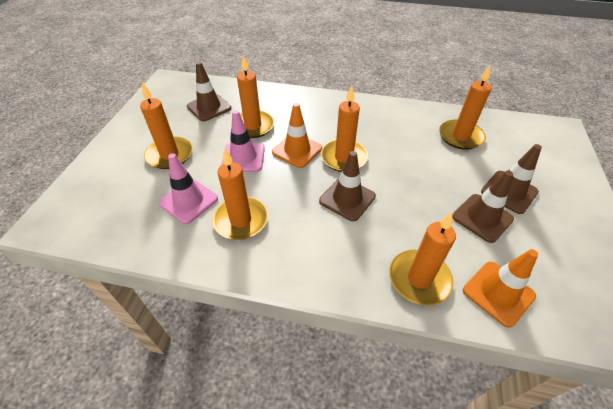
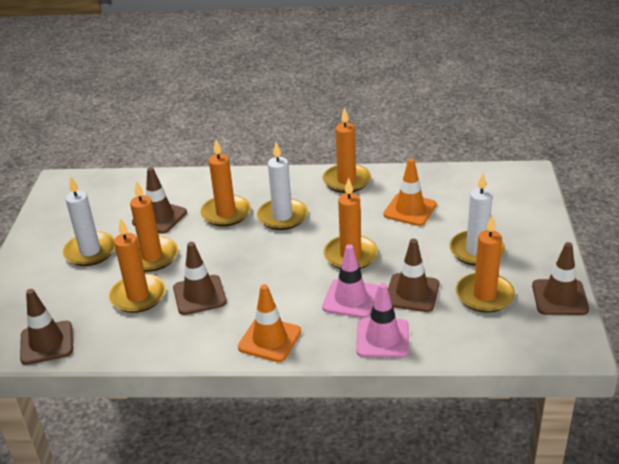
brown traffic cone: [187,62,231,121] [319,151,376,221] [452,170,514,243] [481,144,542,214] = 4 -> [20,289,73,365] [132,167,187,234] [173,242,227,315] [388,239,439,312] [532,242,589,315] = 5
white candle: none = 0 -> [63,177,115,266] [257,142,308,230] [449,173,505,266] = 3

